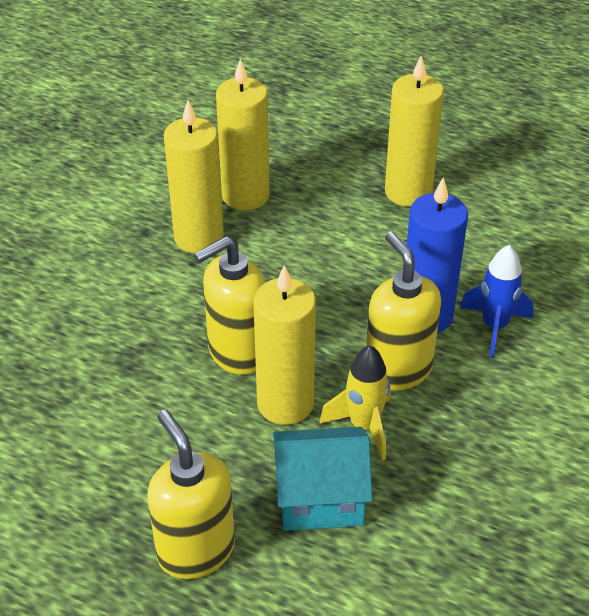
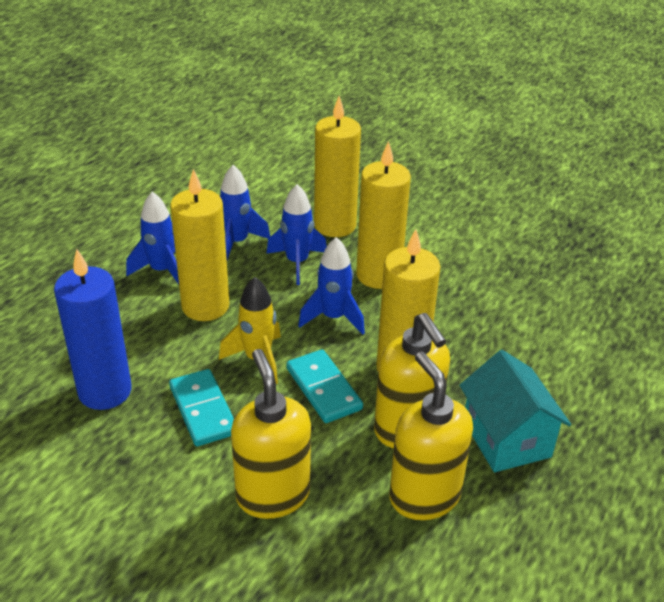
blue rocket: [460,245,533,357] = 1 -> [126,192,179,284] [220,165,270,260] [266,184,327,285] [298,237,365,335] = 4
turquoise domino: none = 0 -> [169,369,234,446] [286,349,363,423] = 2

